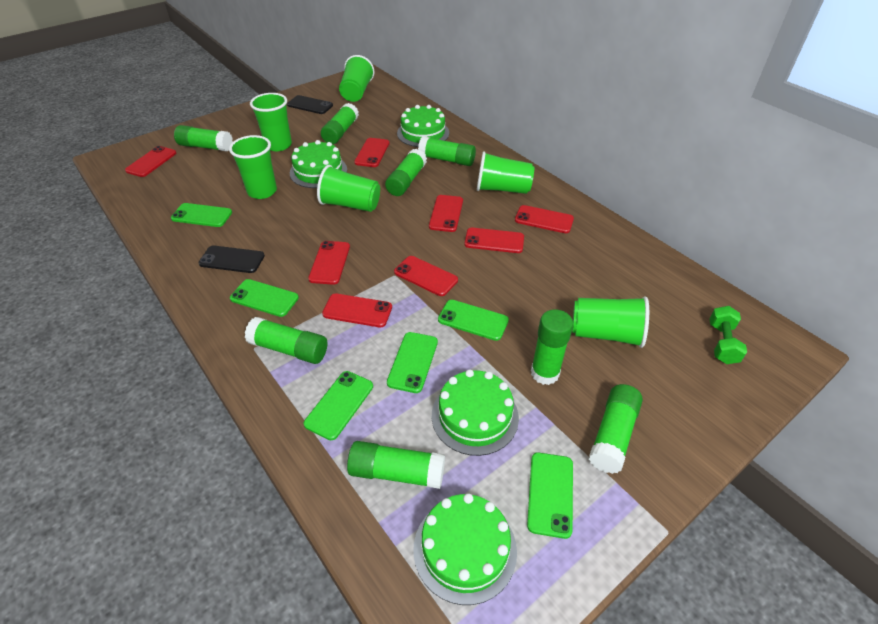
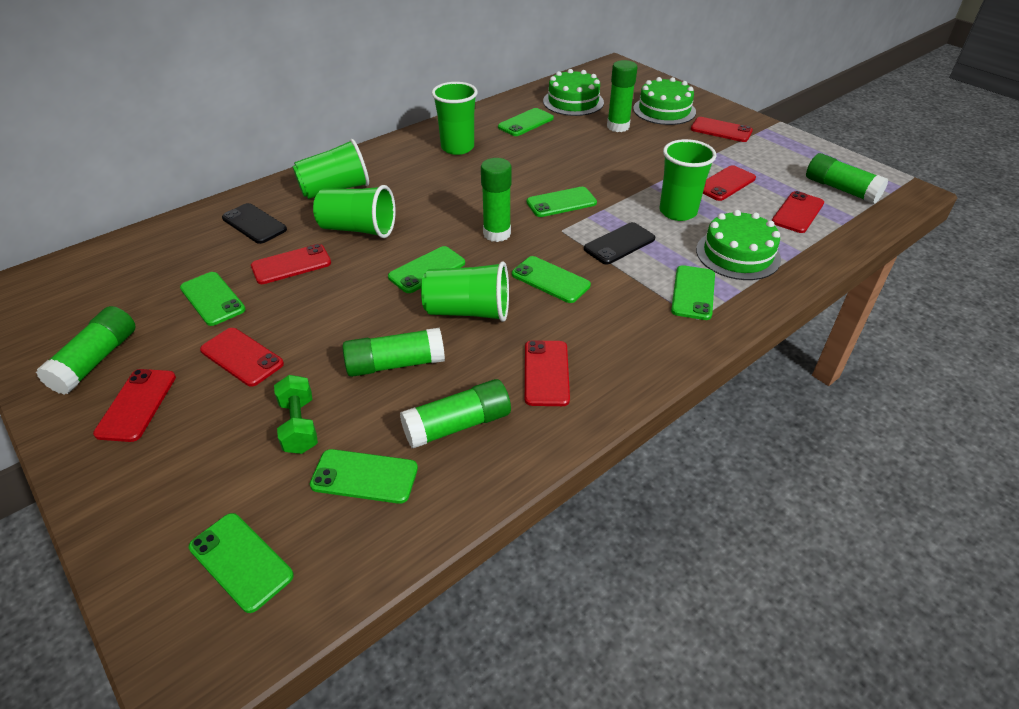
green cake: [290,140,347,188] [397,105,449,147] [413,493,517,605] [432,369,519,456] = 4 -> [543,69,604,116] [633,77,696,125] [696,210,781,280] = 3
green cup: [229,135,277,199] [250,93,292,151] [317,165,380,212] [339,55,375,102] [477,151,534,194] [572,296,649,348] = 6 -> [293,139,369,199] [313,185,396,238] [421,261,509,322] [432,82,478,155] [659,139,716,221] = 5
green glue stick: [174,125,233,152] [245,317,327,364] [321,103,359,144] [347,441,445,489] [385,149,427,196] [418,136,476,166] [531,309,573,385] [589,384,643,474] = 8 -> [36,306,136,395] [342,328,445,377] [400,379,511,448] [481,158,512,242] [607,60,638,132] [806,153,889,204] = 6
green phone: [171,203,232,227] [230,279,299,317] [304,371,373,440] [387,332,438,393] [438,300,509,341] [527,452,573,539] = 6 -> [180,272,246,326] [189,513,294,613] [310,449,418,504] [388,246,465,293] [498,108,554,136] [512,256,591,303] [527,187,597,217] [671,265,715,320] = 8
red phone: [125,146,176,177] [308,241,350,285] [322,293,392,327] [354,138,390,167] [394,256,458,296] [429,195,463,232] [465,228,524,253] [515,205,574,233] = 8 -> [93,369,176,442] [200,328,284,387] [251,244,331,284] [525,340,570,406] [691,117,753,142] [703,165,756,201] [772,191,824,233] = 7

